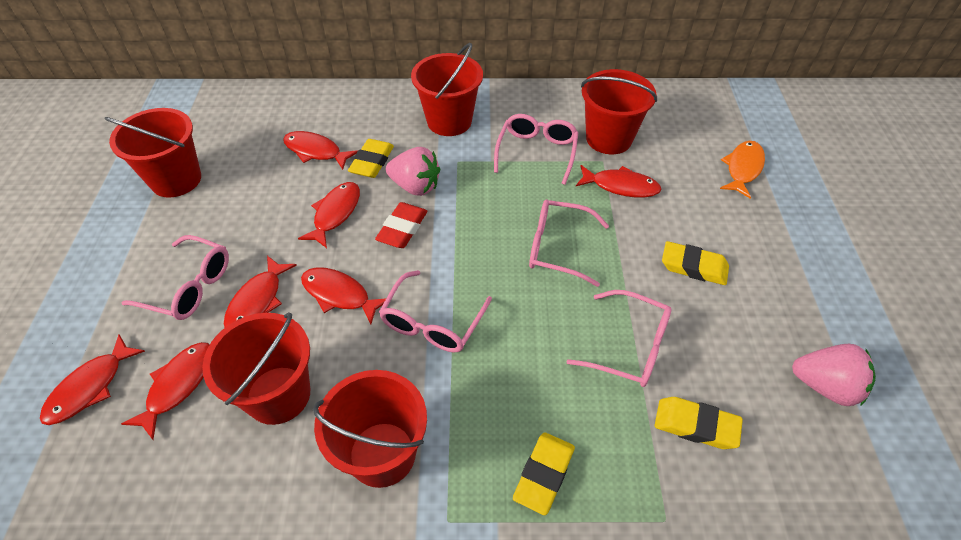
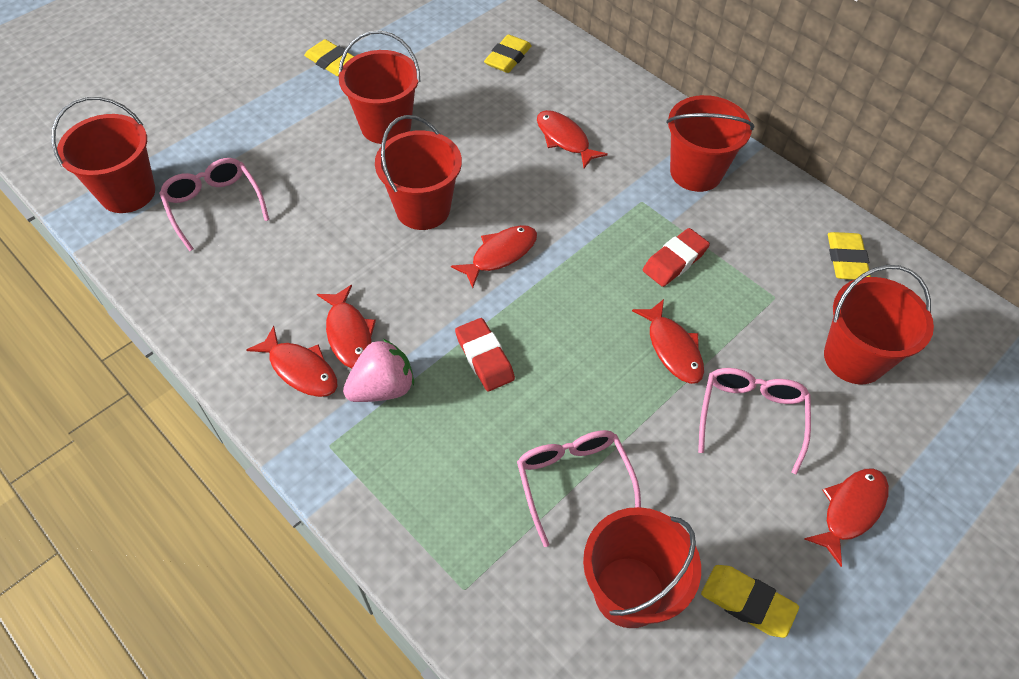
orange fish: [720,141,765,199] = 1 -> none = 0
pink glasses: [121,235,229,320] [379,270,492,352] [494,114,578,185] [529,200,609,287] [566,290,672,387] = 5 -> [159,158,269,251] [517,430,641,547] [698,368,811,474] = 3
pink strawberry: [386,147,440,196] [792,344,876,406] = 2 -> [343,339,414,402] = 1
red bucket: [104,108,201,198] [202,313,310,425] [313,370,427,488] [411,43,483,136] [581,69,657,154] = 5 -> [51,96,155,213] [338,31,420,144] [375,115,462,230] [583,507,701,628] [666,95,754,192] [824,265,934,384] = 6
red eraser: [375,202,428,248] = 1 -> [455,318,515,391] [643,228,710,287] = 2
red fish: [40,334,145,425] [121,342,210,440] [224,256,297,328] [283,131,358,170] [298,182,360,248] [301,267,386,325] [576,165,662,198] = 7 -> [247,326,337,397] [317,285,376,368] [451,225,537,288] [537,110,608,168] [632,299,704,384] [804,468,889,567] = 6

